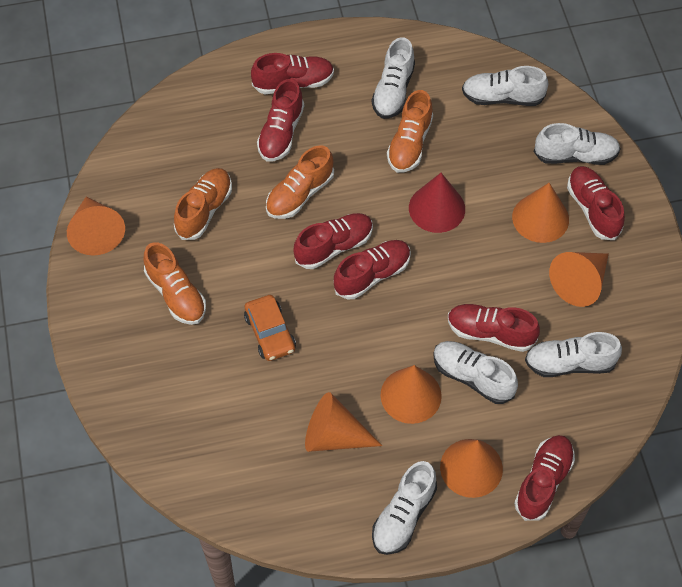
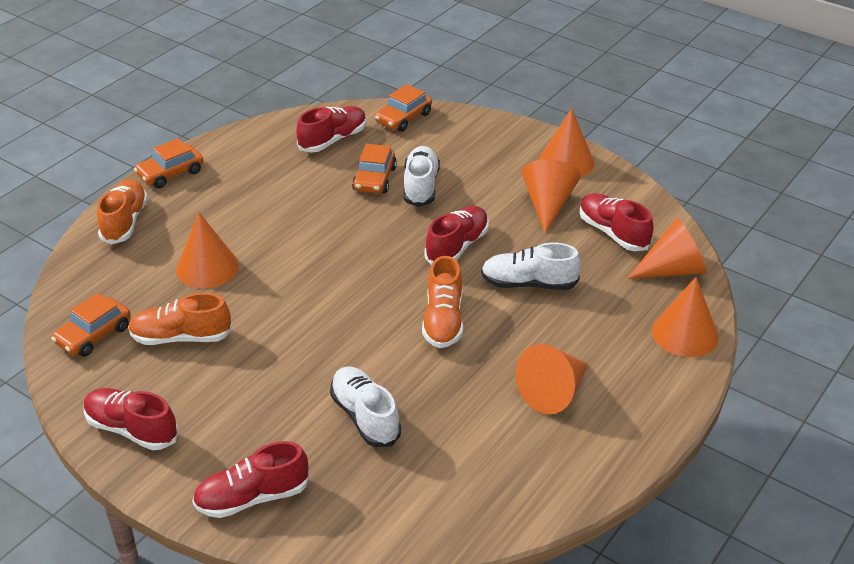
orange car: [244,295,296,361] = 1 -> [51,293,131,357] [134,138,204,188] [352,144,397,194] [375,84,432,132] = 4
orange shoe: [144,242,206,325] [174,168,232,240] [266,145,334,219] [387,90,433,173] = 4 -> [97,179,148,244] [128,293,232,345] [422,256,463,348] = 3
red cone: [409,173,465,233] = 1 -> none = 0
red shoe: [251,53,334,95] [257,79,304,162] [293,213,373,269] [334,240,411,299] [448,304,540,352] [514,435,575,521] [567,166,625,240] = 7 -> [84,388,178,450] [192,441,309,518] [296,106,367,153] [424,206,489,265] [579,193,654,251] = 5
white shoe: [372,37,415,119] [372,461,437,555] [433,341,518,404] [462,66,548,106] [525,332,622,377] [534,123,621,165] = 6 -> [330,366,401,447] [404,146,440,207] [481,243,581,290] = 3

